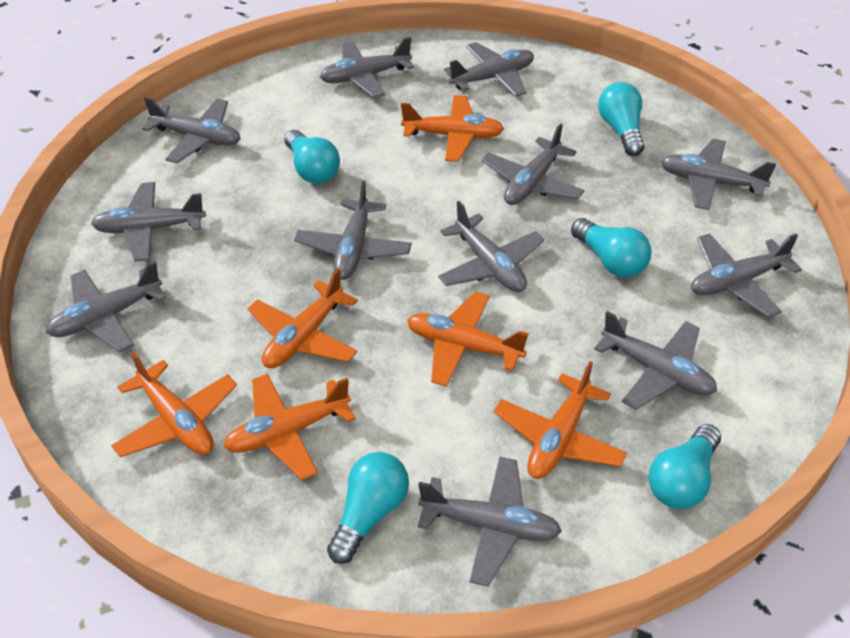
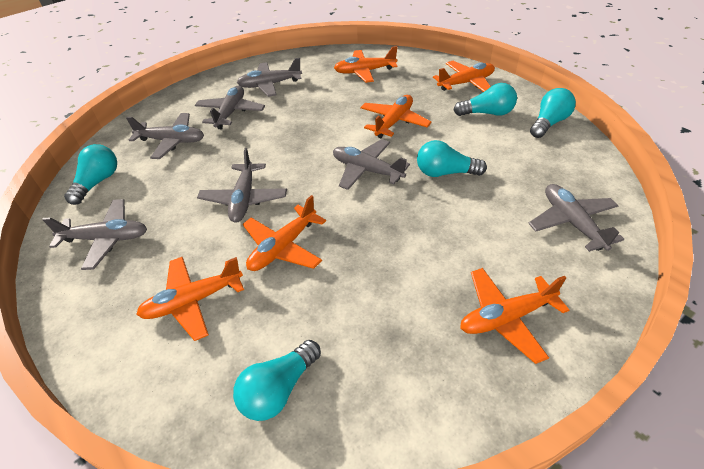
grey plane: [46,261,167,352] [91,182,206,262] [142,97,241,163] [294,180,412,280] [320,37,414,98] [418,457,562,586] [438,201,544,292] [444,42,534,97] [481,123,585,205] [594,311,717,410] [661,139,776,210] [691,233,802,318] = 12 -> [42,199,147,270] [126,113,204,159] [195,86,265,129] [197,148,287,223] [237,58,302,97] [333,139,410,190] [528,184,624,252] = 7

